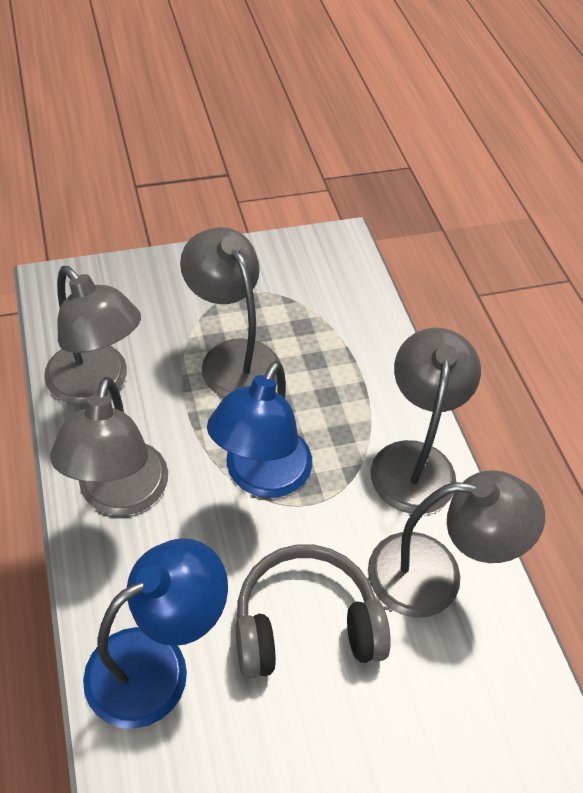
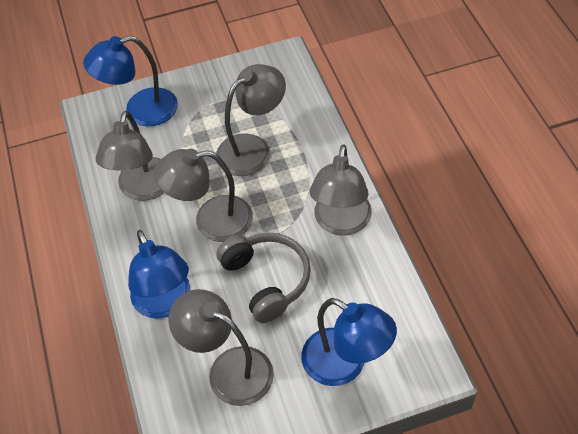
blue lamp: [83,538,228,729] [207,361,312,498] = 2 -> [83,36,178,126] [128,230,190,319] [301,298,397,386] = 3

